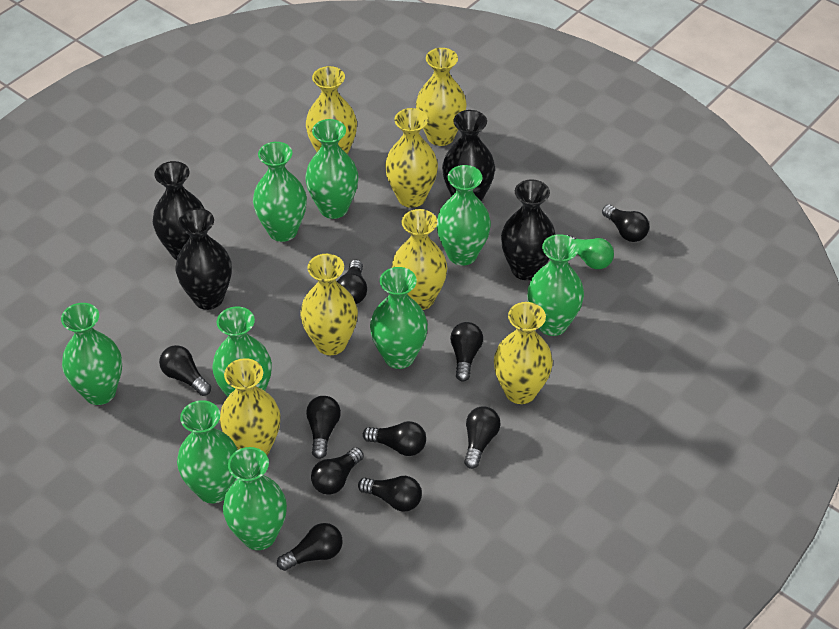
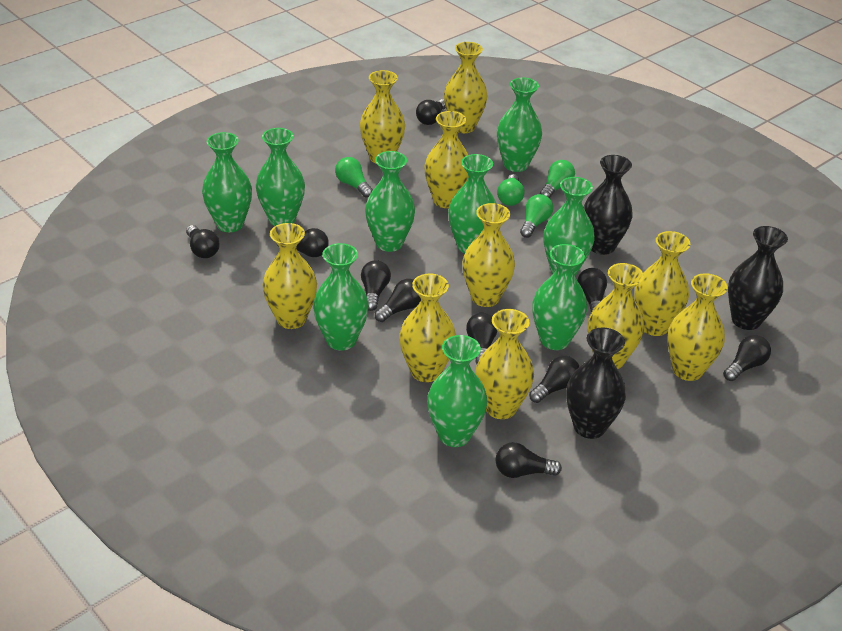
black vase: [153,161,205,260] [176,208,232,310] [442,110,495,202] [501,179,556,280] = 4 -> [566,328,626,439] [583,155,633,255] [728,226,788,330] = 3
green light bulb: [567,235,614,269] = 1 -> [335,157,373,198] [497,174,525,206] [520,194,553,238] [540,160,575,198] = 4
yellow vase: [220,358,281,455] [300,254,358,355] [306,66,357,154] [385,108,438,208] [391,209,447,310] [416,48,467,146] [494,302,553,404] = 7 -> [263,223,317,329] [360,70,405,164] [399,273,456,382] [424,111,468,208] [444,42,488,133] [462,203,515,307] [476,309,534,419] [588,263,644,369] [634,231,690,336] [667,273,728,381] = 10

